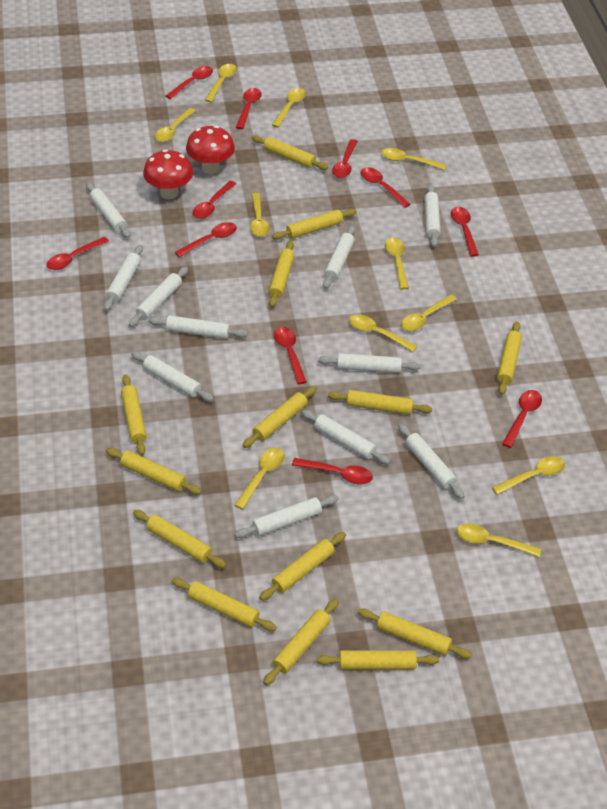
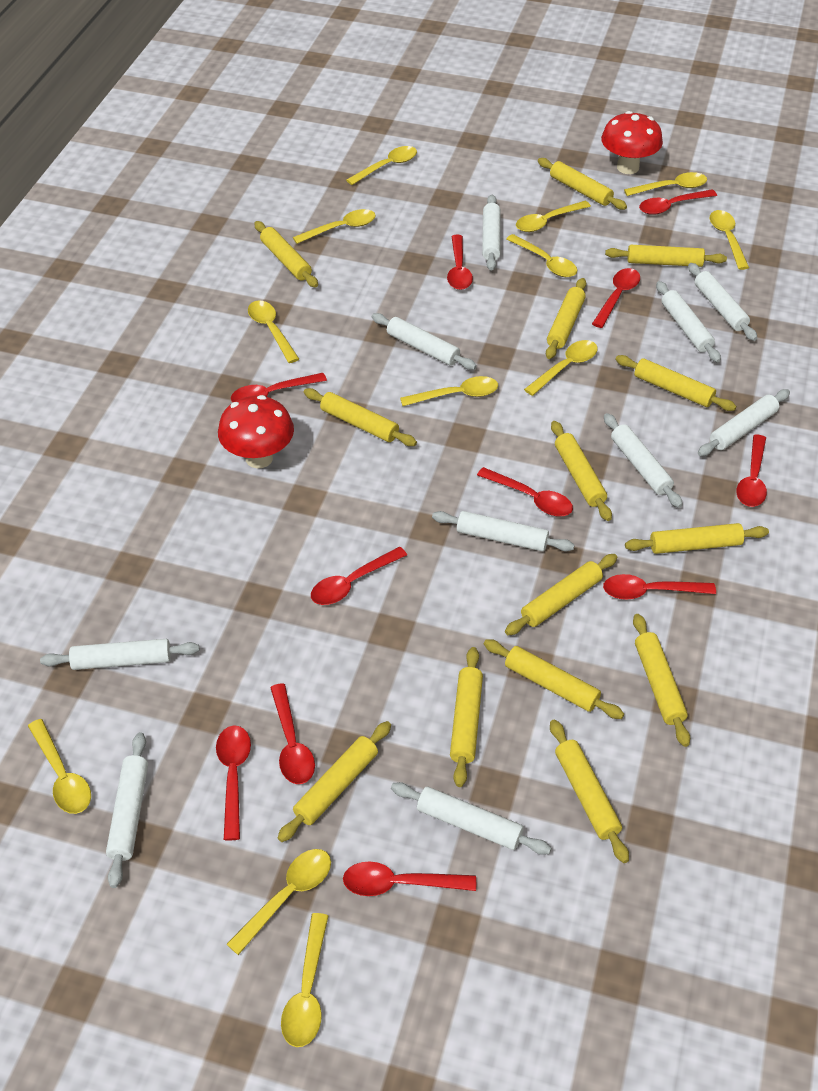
white rolling pin: [86,183,130,238] [104,245,143,311] [129,267,188,327] [131,351,214,402] [148,315,248,339] [235,495,339,538] [301,410,390,464] [318,353,421,373] [323,225,355,289] [398,424,465,499] [424,184,441,247] = 11 -> [40,639,199,670] [106,732,148,888] [372,313,477,370] [391,782,551,855] [432,511,574,551] [482,195,501,271] [604,413,683,508] [656,281,721,363] [688,263,757,341] [698,389,790,456] = 10
yellow spoon: [155,108,196,142] [205,64,237,102] [234,448,285,509] [250,193,270,237] [272,88,306,128] [349,314,418,352] [381,148,446,170] [385,237,409,290] [401,295,457,331] [457,523,541,557] [492,456,565,495] = 11 -> [28,719,91,814] [226,849,331,955] [248,301,299,363] [281,913,328,1047] [293,209,376,244] [346,146,417,185] [400,376,498,406] [506,234,577,277] [516,201,591,232] [524,340,598,396] [624,172,707,196] [710,210,749,270] = 12

